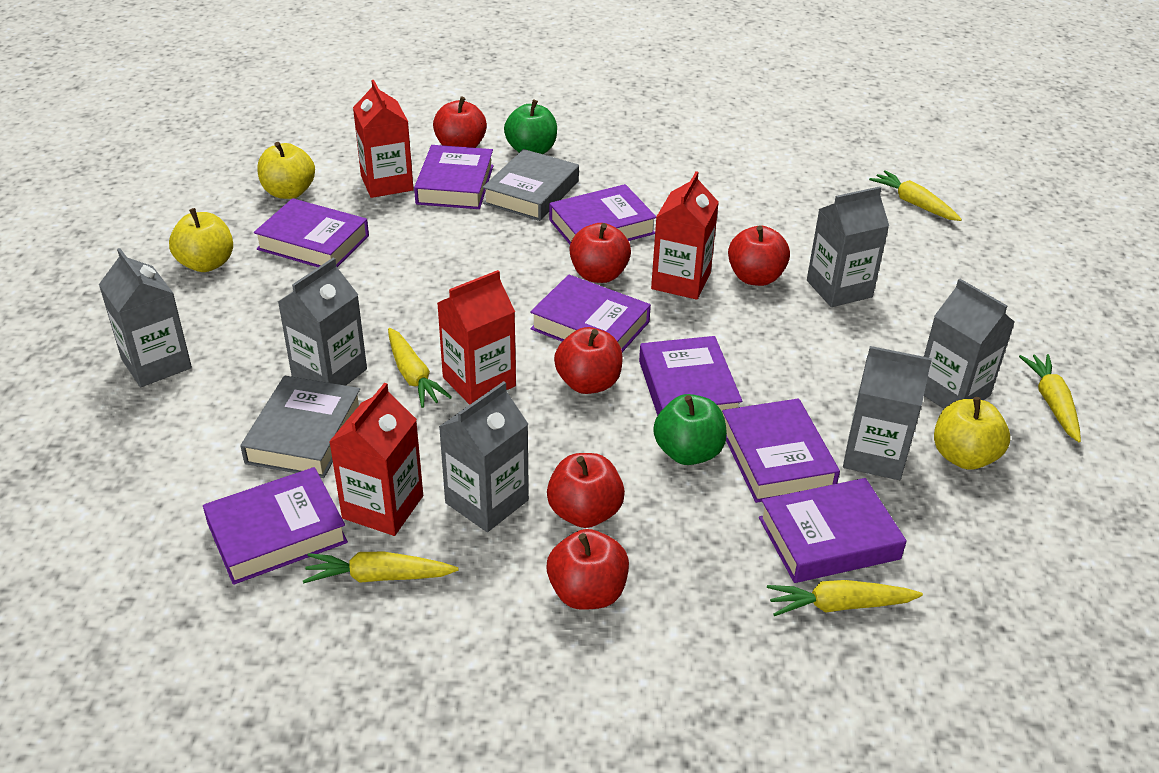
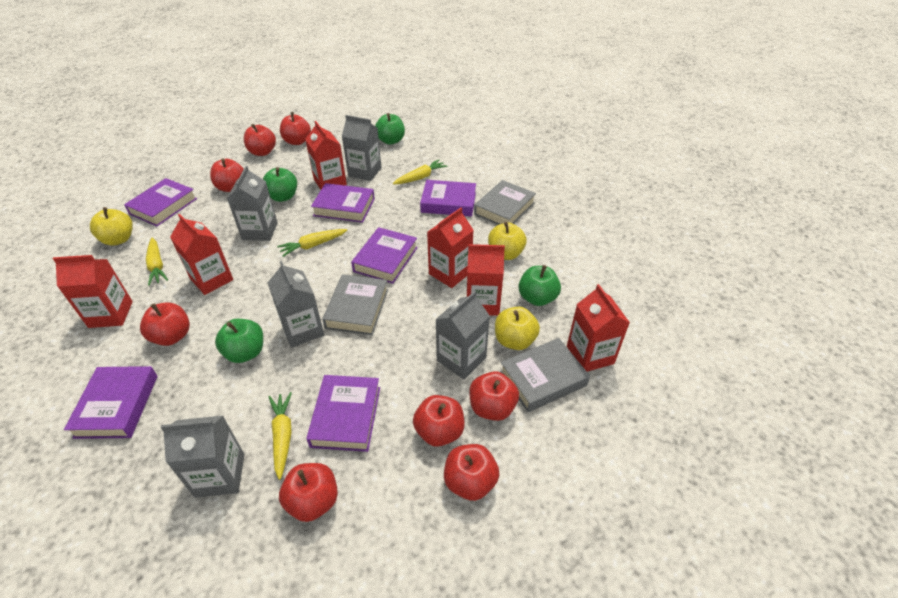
green apple: [504,99,557,154] [653,394,727,465] = 2 -> [215,319,263,363] [263,167,297,202] [375,113,405,145] [519,265,561,306] = 4
grey book: [240,376,360,478] [483,149,579,221] = 2 -> [322,274,388,335] [474,180,536,225] [500,338,590,412] = 3
grey carton: [99,248,192,387] [278,258,367,386] [439,381,529,532] [807,186,889,307] [843,346,932,480] [924,279,1015,409] = 6 -> [160,416,244,498] [227,166,278,241] [268,261,324,348] [342,115,382,181] [435,291,490,379] = 5
purple book: [203,467,348,585] [254,198,369,267] [414,145,494,209] [530,275,651,352] [549,184,656,244] [639,336,742,419] [722,398,840,503] [759,478,907,583] = 8 -> [64,366,158,439] [124,178,197,226] [306,375,380,452] [311,183,375,223] [351,227,418,284] [420,180,476,217] = 6
red apple: [433,96,487,148] [547,453,625,528] [547,529,629,610] [554,327,623,394] [569,223,631,283] [728,225,790,286] = 6 -> [140,302,190,346] [210,158,244,192] [244,124,276,156] [279,463,338,522] [280,112,311,145] [413,395,465,447] [444,444,499,501] [469,372,519,421] = 8
red carton: [329,383,423,536] [353,80,414,198] [438,270,516,405] [651,171,719,300] = 4 -> [53,255,133,328] [170,214,233,295] [305,121,347,189] [427,208,473,288] [467,244,505,316] [567,284,630,372] = 6
yellow carrot: [303,552,458,583] [388,328,452,408] [767,580,923,616] [869,170,962,221] [1019,354,1081,443] = 5 -> [146,238,168,286] [269,392,292,480] [277,229,347,257] [393,160,448,184] = 4

